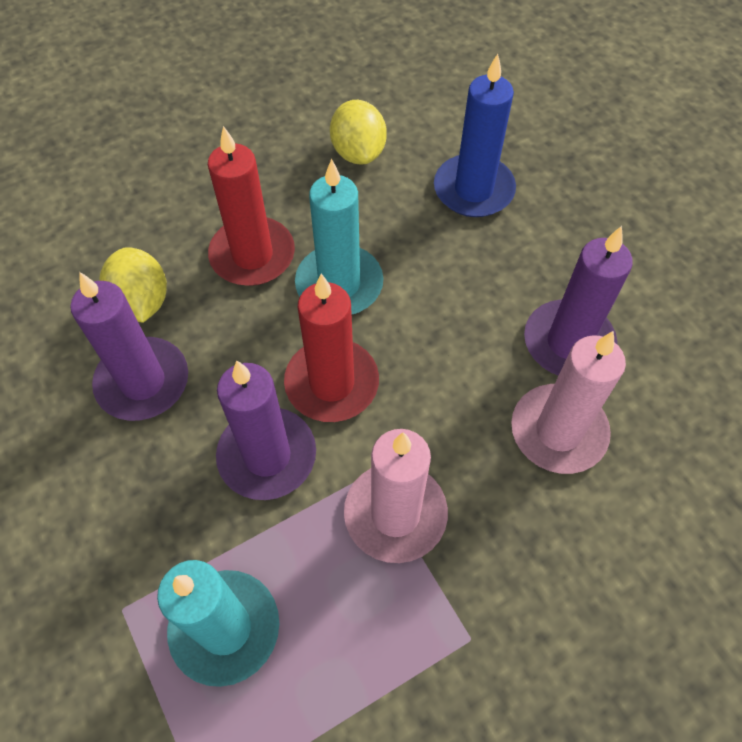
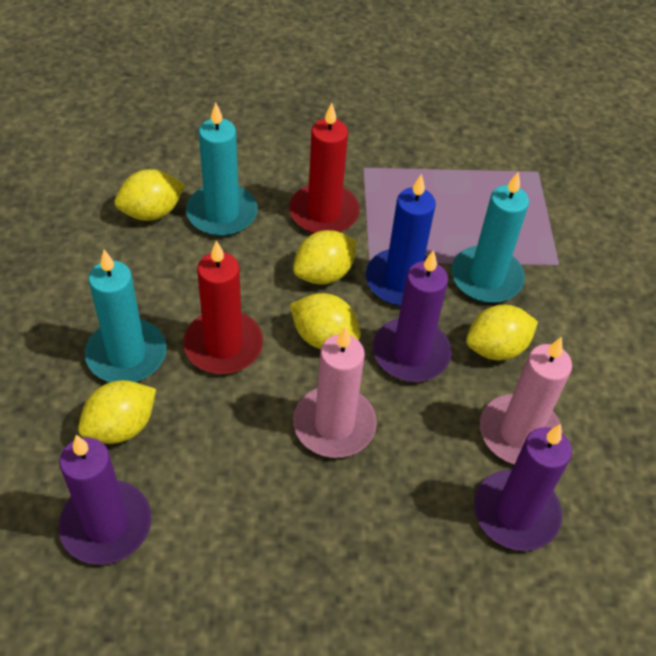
turquoise candle: [157,560,279,687] [295,159,383,314] = 2 -> [85,250,167,382] [186,103,258,236] [451,171,529,303] = 3
yellow lemon: [99,247,167,323] [330,100,387,165] = 2 -> [78,380,156,444] [115,169,185,221] [290,293,361,349] [293,230,357,285] [466,305,538,360] = 5

